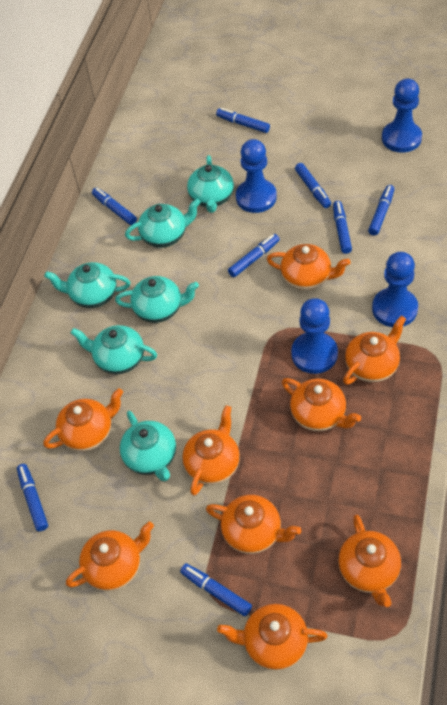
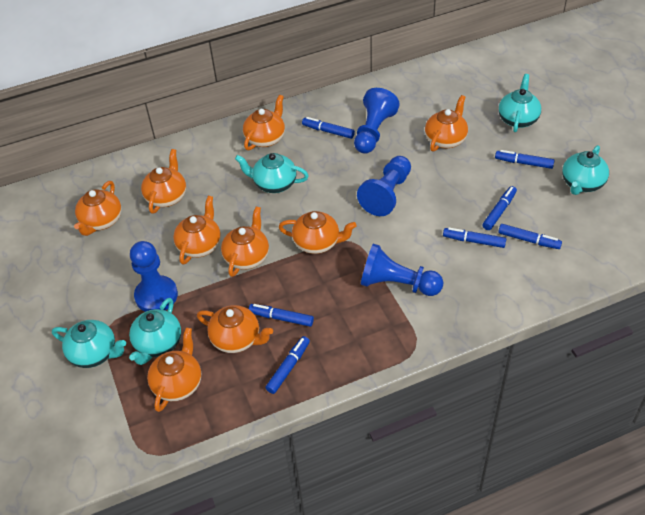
blue marker: [17,464,48,531] [92,187,137,225] [180,563,252,616] [216,108,270,133] [228,234,280,277] [295,163,331,208] [333,201,352,254] [368,185,394,236] = 8 -> [249,304,314,327] [266,336,310,394] [302,117,355,139] [443,228,506,248] [482,186,517,230] [495,150,555,169] [498,224,562,249] = 7
turquoise teapot: [44,262,131,308] [71,325,157,374] [115,276,199,323] [120,411,176,481] [125,199,201,248] [187,155,234,213] = 6 -> [52,320,126,368] [129,298,181,365] [235,153,309,193] [498,74,541,132] [562,145,609,195] = 5

